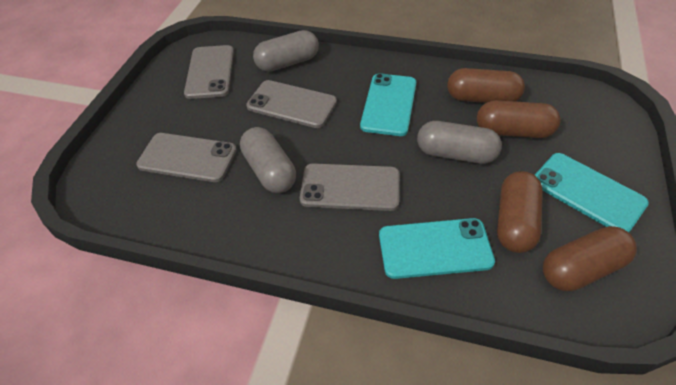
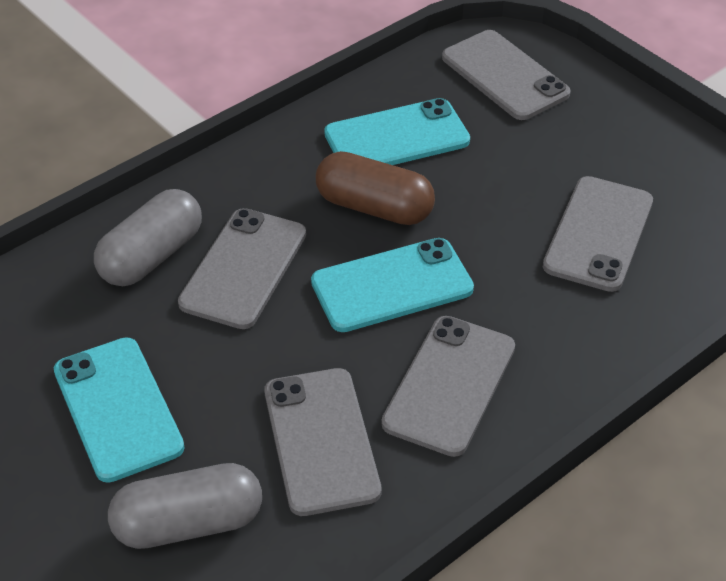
brown capsule: [447,68,525,103] [477,100,561,138] [497,171,543,253] [543,226,637,291] = 4 -> [316,151,435,225] = 1
grey capsule: [240,127,296,193] [253,30,319,72] [417,121,502,164] = 3 -> [94,189,202,286] [108,463,262,549] = 2
grey phone: [136,133,237,182] [184,45,234,99] [246,80,337,128] [300,164,399,211] = 4 -> [178,208,306,329] [264,368,381,516] [381,316,515,457] [442,30,571,120] [543,176,653,292] = 5

